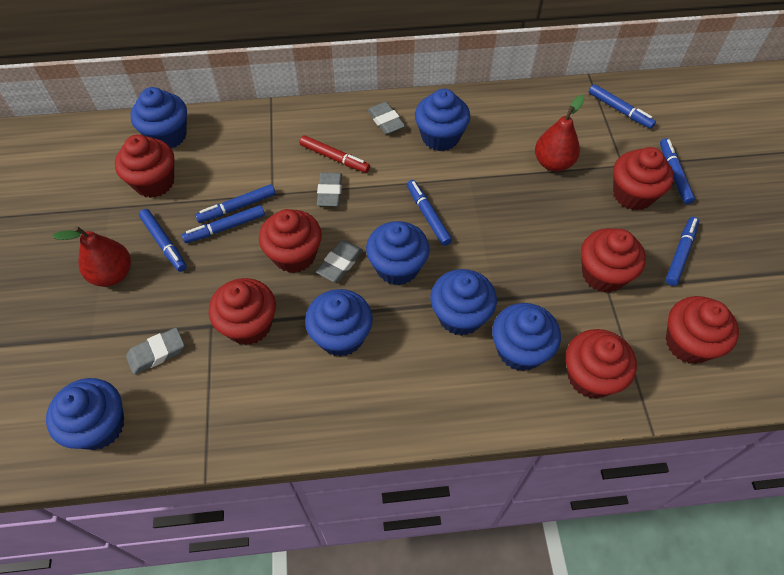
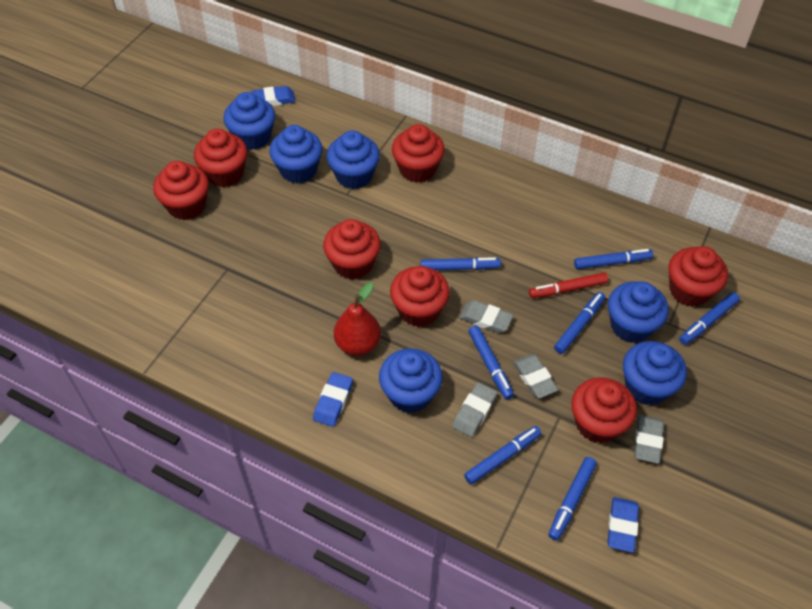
blue cupcake: [46,378,124,450] [130,87,187,148] [305,289,373,357] [366,221,430,285] [415,89,470,151] [430,269,497,336] [492,303,561,371] = 7 -> [223,92,275,150] [269,125,323,183] [326,130,380,189] [379,348,443,413] [608,281,669,343] [623,341,687,405] = 6
blue eraser: none = 0 -> [251,86,296,106] [313,372,353,427] [608,497,639,553] = 3
red pear: [52,226,131,287] [535,95,585,172] = 2 -> [334,282,381,356] = 1

